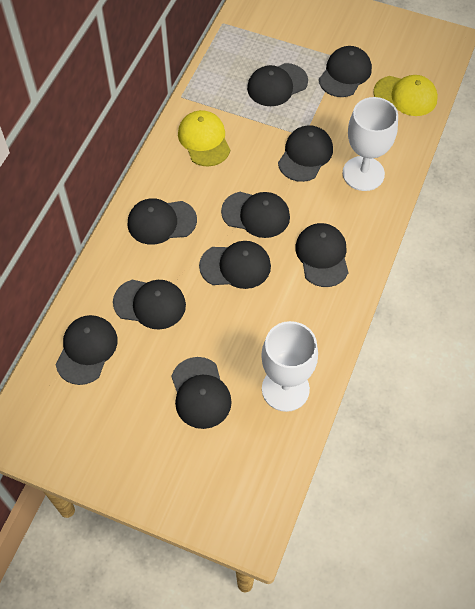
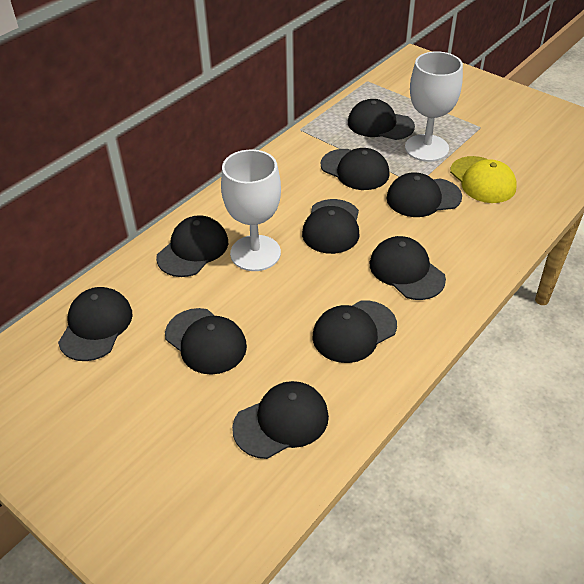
yellow cap: [178,110,230,166] [373,75,438,116] = 2 -> [450,156,517,203] = 1

